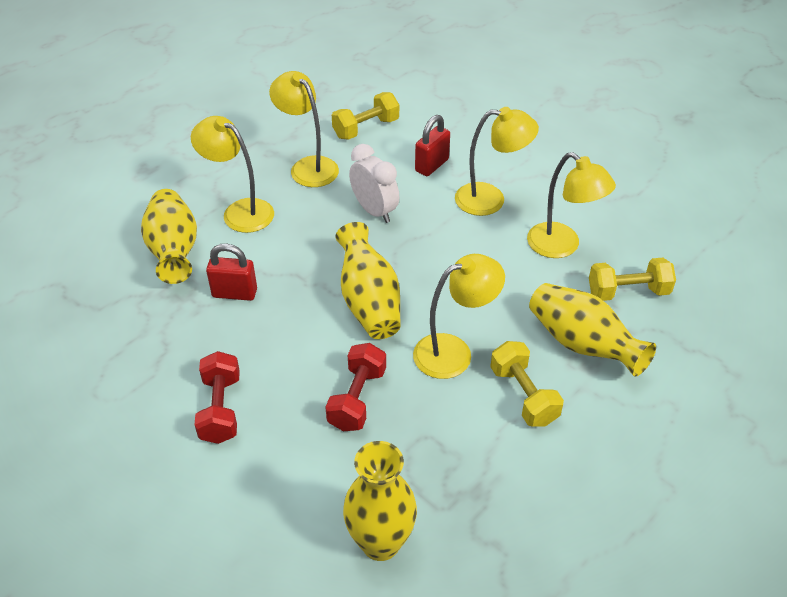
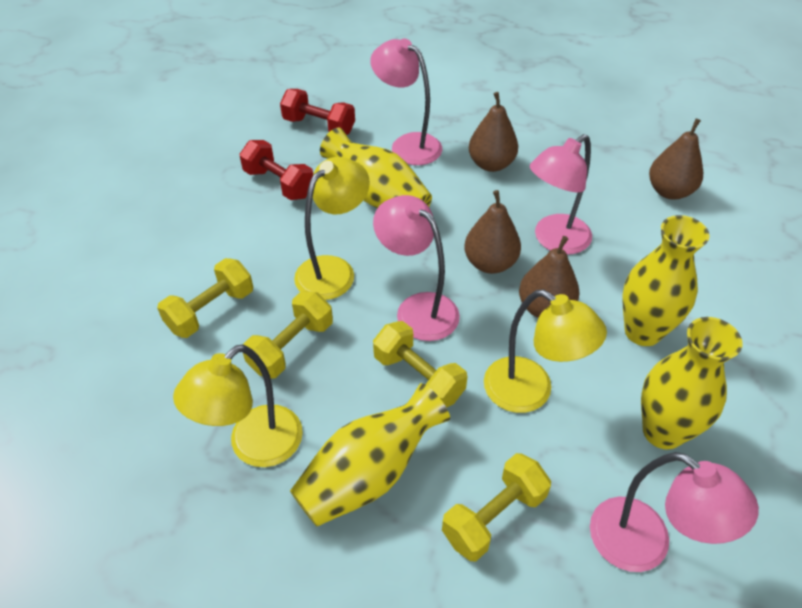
brown pear: none = 0 -> [464,190,521,274] [469,92,518,172] [519,236,580,318] [649,119,703,199] = 4
pink lamp: none = 0 -> [370,38,442,165] [373,195,460,341] [530,134,592,254] [590,452,759,572] = 4
red padlock: [206,243,257,301] [415,115,450,176] = 2 -> none = 0
white clock: [349,144,400,223] = 1 -> none = 0
yellow dumbbell: [332,92,399,140] [490,341,564,427] [589,258,676,301] = 3 -> [157,258,253,338] [243,291,333,379] [373,321,467,408] [442,453,551,561] = 4
yellow lamp: [191,116,274,233] [269,71,339,187] [413,254,505,379] [455,107,539,216] [527,152,616,258] = 5 -> [173,344,303,467] [294,157,370,300] [484,290,607,413] = 3

